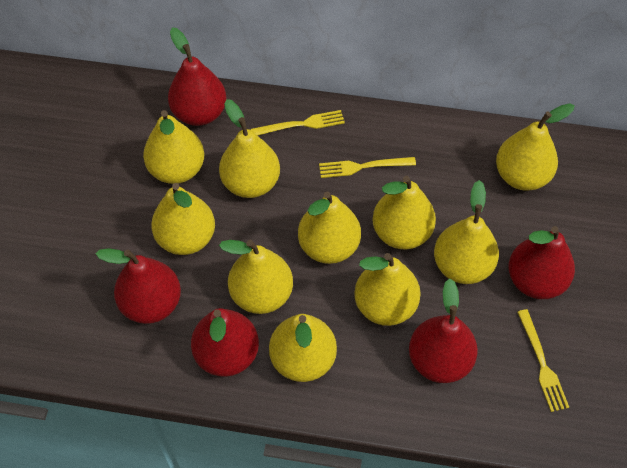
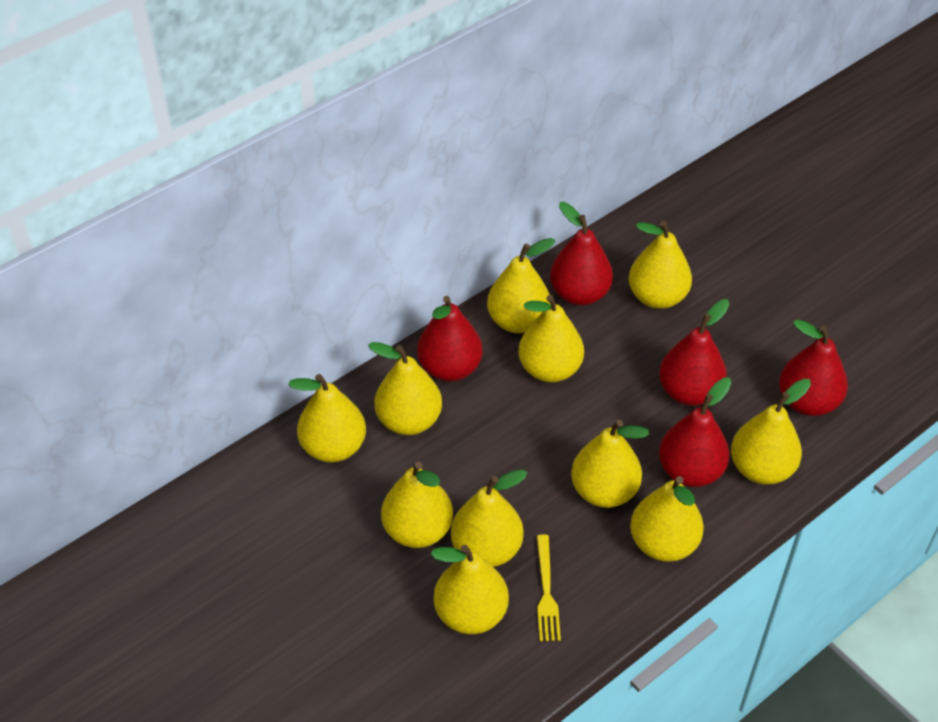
yellow fork: [251,110,345,136] [319,157,416,178] [517,309,569,412] = 3 -> [537,535,561,641] = 1
yellow pear: [143,110,204,184] [151,183,215,255] [219,99,280,198] [219,240,293,314] [269,314,337,382] [298,192,361,264] [354,253,421,326] [372,176,436,249] [434,180,499,284] [496,103,575,191] = 10 -> [288,374,366,462] [368,342,442,435] [381,461,453,548] [431,545,509,634] [451,469,527,567] [487,238,555,333] [518,295,584,382] [571,420,649,508] [629,221,692,309] [630,476,704,562] [731,378,811,485] = 11

